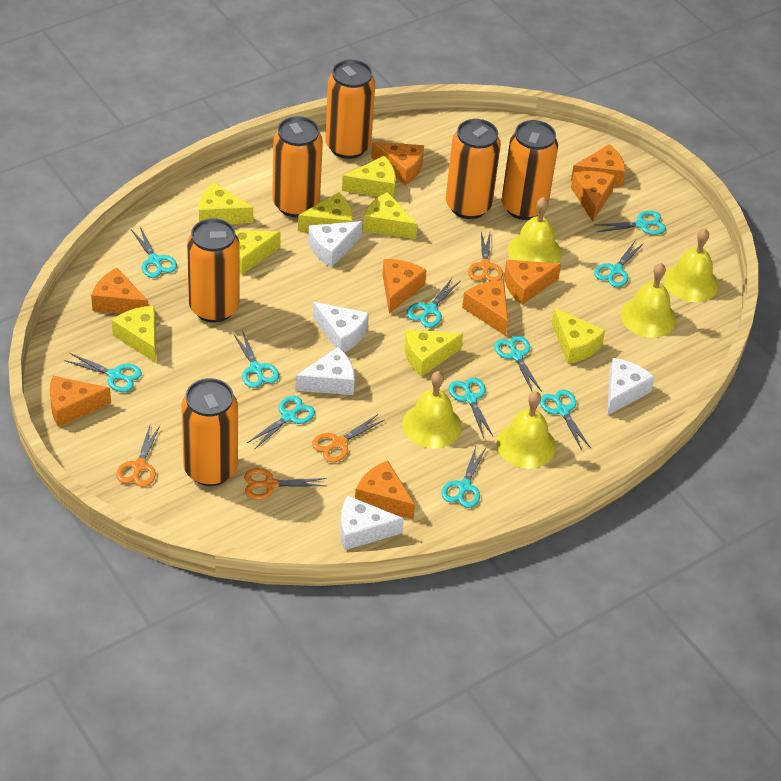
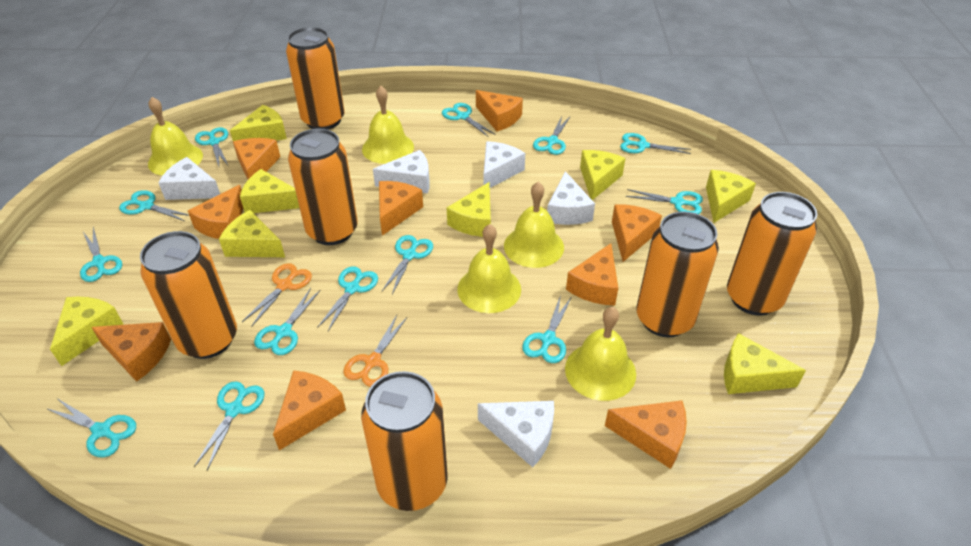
orange scissors: [116,425,160,487] [244,468,326,500] [312,414,384,463] [468,232,503,282] = 4 -> [242,263,312,327] [343,315,407,387] = 2
turquoise scissors: [64,353,142,392] [131,227,177,278] [233,330,279,388] [247,396,315,450] [406,278,460,328] [441,447,486,508] [449,378,493,438] [494,336,542,392] [540,390,591,450] [594,241,644,287] [596,211,666,235] = 11 -> [48,399,136,458] [80,227,122,282] [119,190,189,221] [194,381,264,470] [195,127,228,166] [254,288,320,355] [317,267,378,331] [382,235,433,294] [442,103,495,137] [522,295,572,363] [533,116,570,155] [620,133,691,154] [626,189,703,214] = 13

